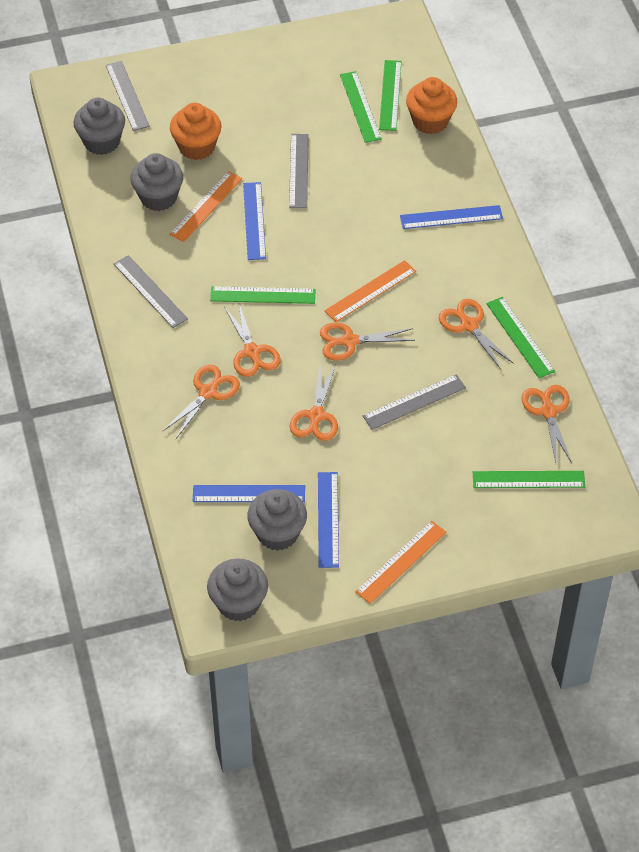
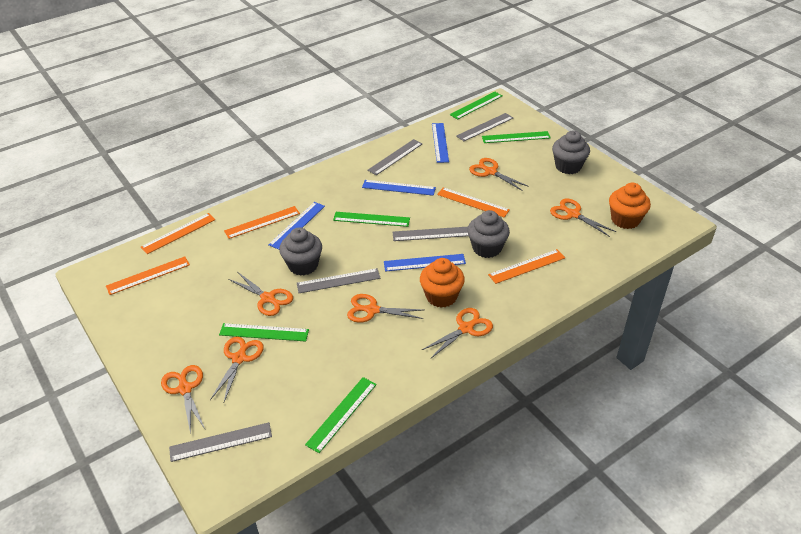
grey cupcake: [73,97,125,155] [130,153,183,211] [207,558,268,621] [248,489,307,551] = 4 -> [279,227,322,276] [467,210,510,258] [552,131,590,174] = 3
grey ruler: [106,61,150,131] [113,255,188,328] [289,134,309,208] [363,374,466,430] = 4 -> [169,422,272,462] [297,268,381,293] [367,139,422,175] [392,227,469,241] [456,113,513,141] = 5
orange ruler: [169,171,242,242] [324,260,416,322] [355,521,446,604] = 3 -> [106,256,190,295] [141,213,216,254] [224,206,300,239] [437,187,510,217] [488,249,565,284] = 5
orange scissors: [162,365,240,440] [224,303,281,377] [290,364,338,441] [320,322,415,361] [439,299,514,369] [521,385,572,463] = 6 -> [161,365,205,434] [210,337,264,402] [228,272,293,316] [347,294,423,323] [422,308,493,359] [469,158,529,191] [550,199,616,237] = 7

